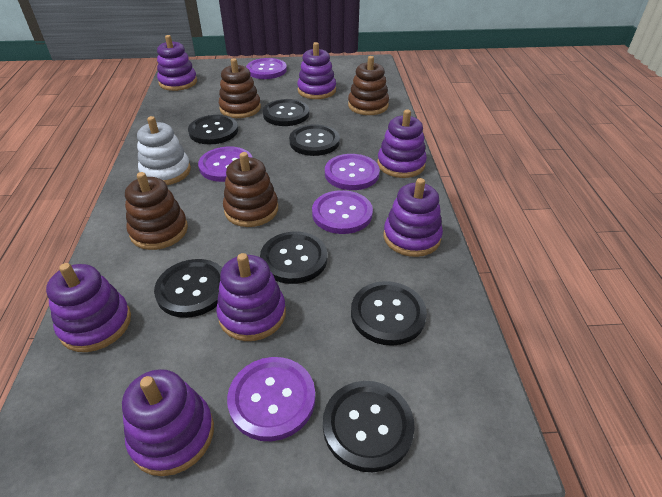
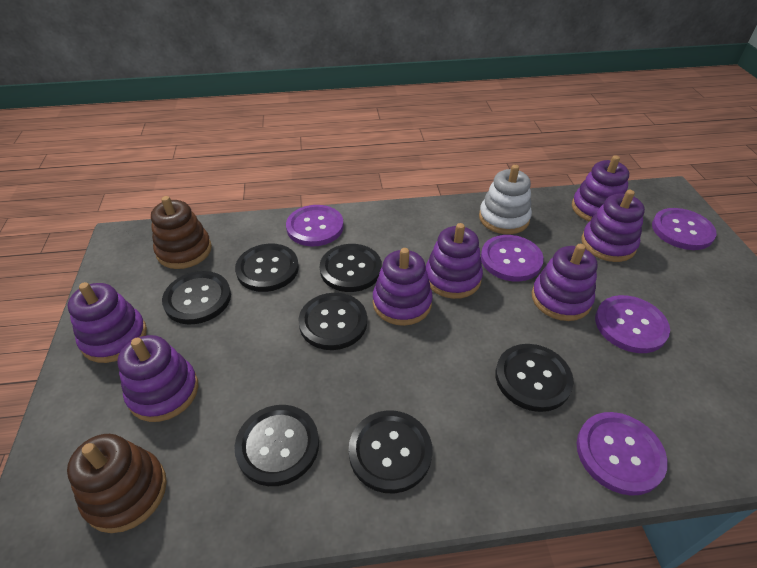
brown stacking toy: [125,172,188,250] [219,58,261,118] [223,152,278,227] [348,56,389,115] = 4 -> [67,434,167,533] [151,196,212,269] = 2

